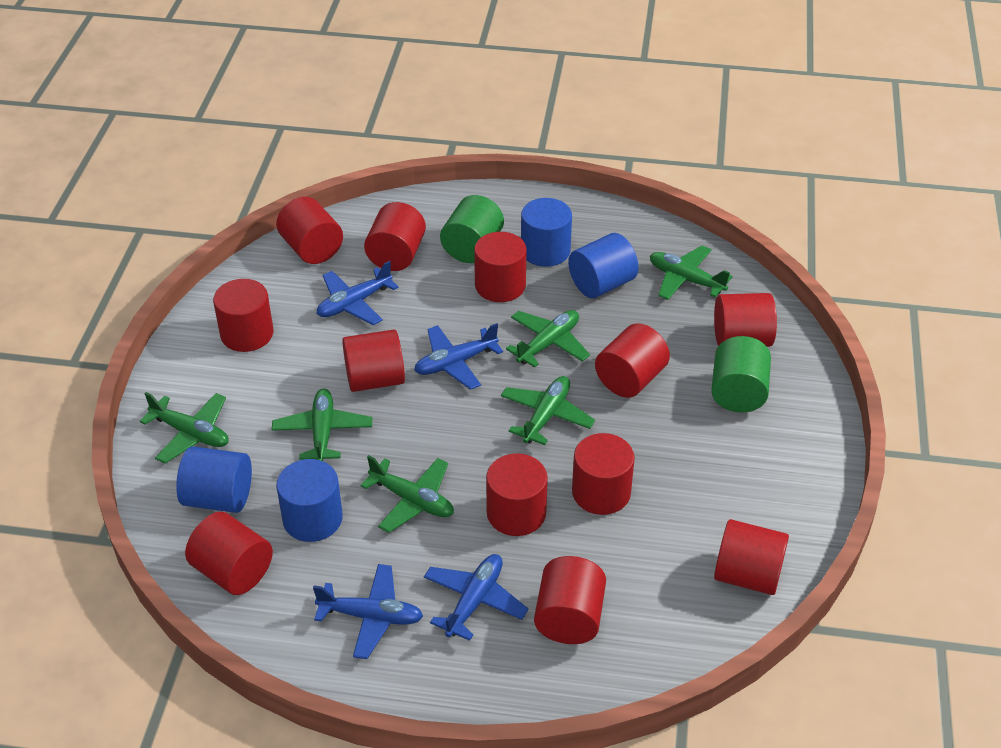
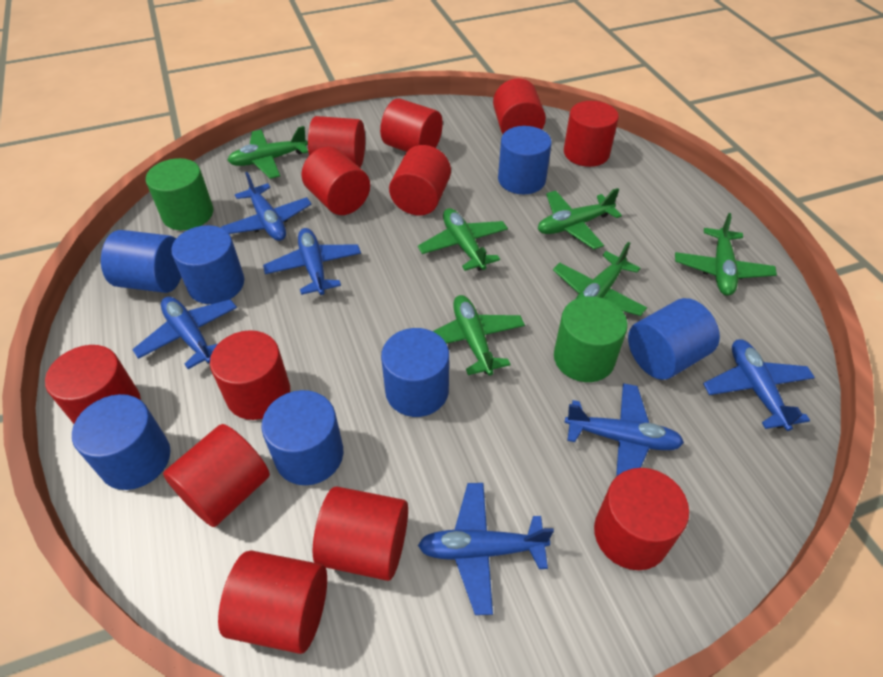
blue cylinder: [176,446,252,513] [276,459,343,542] [521,198,572,267] [568,233,639,298] = 4 -> [72,394,171,490] [101,230,181,293] [171,225,244,304] [262,390,343,485] [381,328,449,417] [498,126,552,194] [628,298,720,380] = 7
blue plane: [313,564,423,659] [317,261,399,325] [414,323,503,390] [424,554,528,641] = 4 -> [132,297,237,369] [221,172,312,241] [263,228,361,295] [418,483,554,615] [565,383,684,477] [703,339,815,431] = 6

